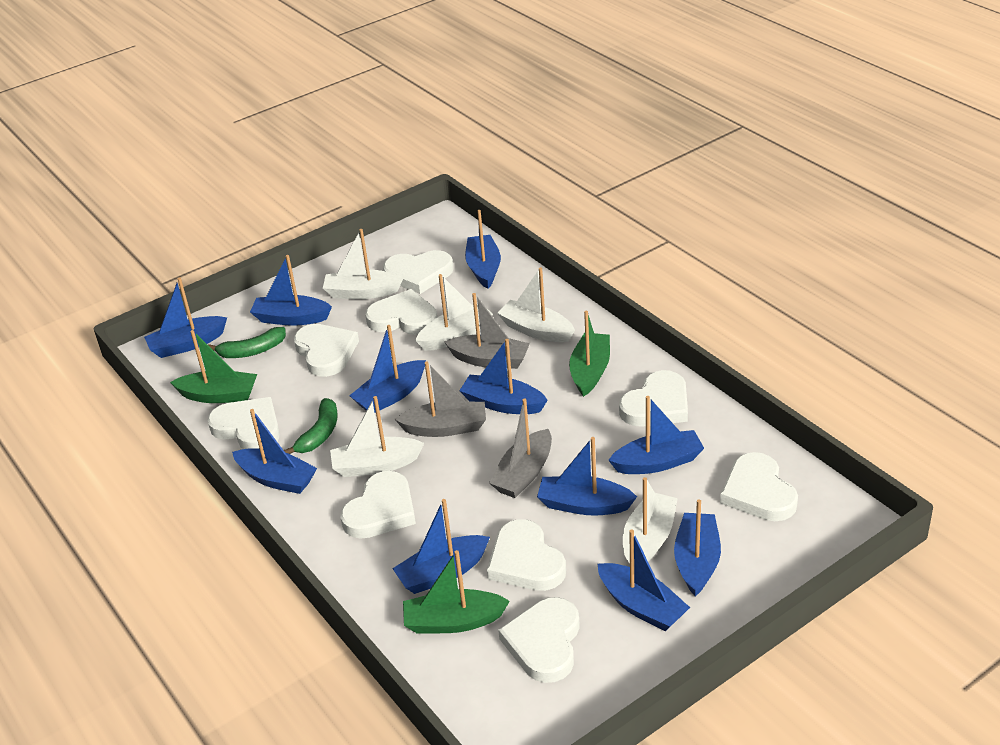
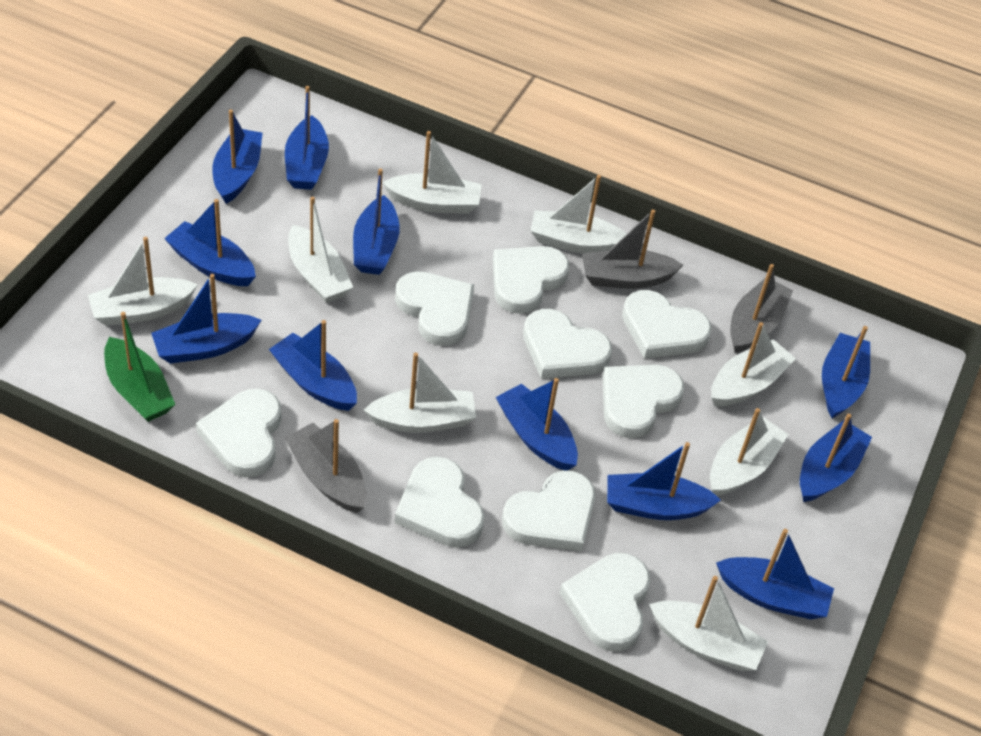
green banana: [208,327,286,358] [284,398,338,454] = 2 -> none = 0
green boat: [170,330,257,403] [403,550,510,634] [569,311,610,397] = 3 -> [104,312,175,422] = 1
white boat: [323,229,403,299] [330,396,424,477] [415,274,493,351] [497,267,575,342] [623,477,678,564] = 5 -> [88,237,198,326] [288,197,353,303] [364,352,476,433] [382,131,482,214] [531,175,627,253] [649,576,768,671] [710,408,789,496] [711,322,796,406] = 8

